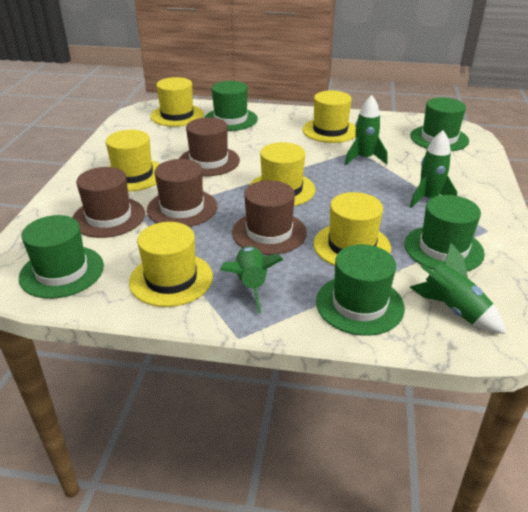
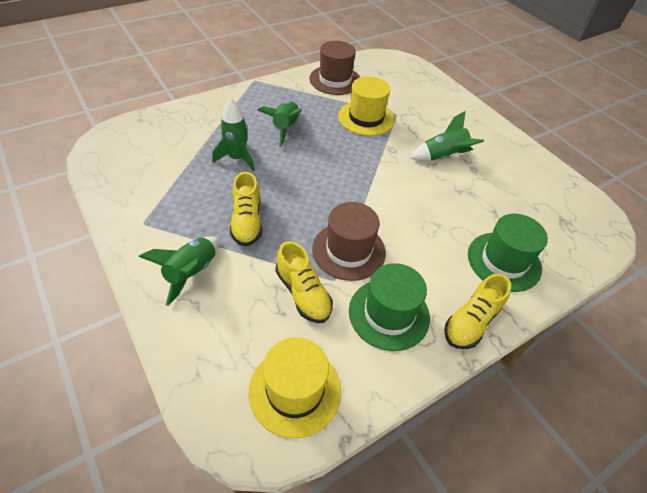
brown hat: [72,167,145,238] [147,159,217,227] [179,118,240,176] [232,180,307,255] = 4 -> [309,41,360,95] [312,202,386,281] = 2
green hat: [19,215,104,299] [204,81,258,131] [316,244,405,336] [405,195,485,271] [410,98,469,151] = 5 -> [349,263,430,351] [468,214,548,292] = 2
yellow hat: [106,130,160,191] [129,222,213,307] [150,77,204,127] [249,142,315,206] [302,90,356,143] [313,192,391,266] = 6 -> [248,337,341,438] [338,76,395,136] = 2
yellow shoe: none = 0 -> [230,172,262,246] [275,241,333,323] [444,274,511,349] = 3

